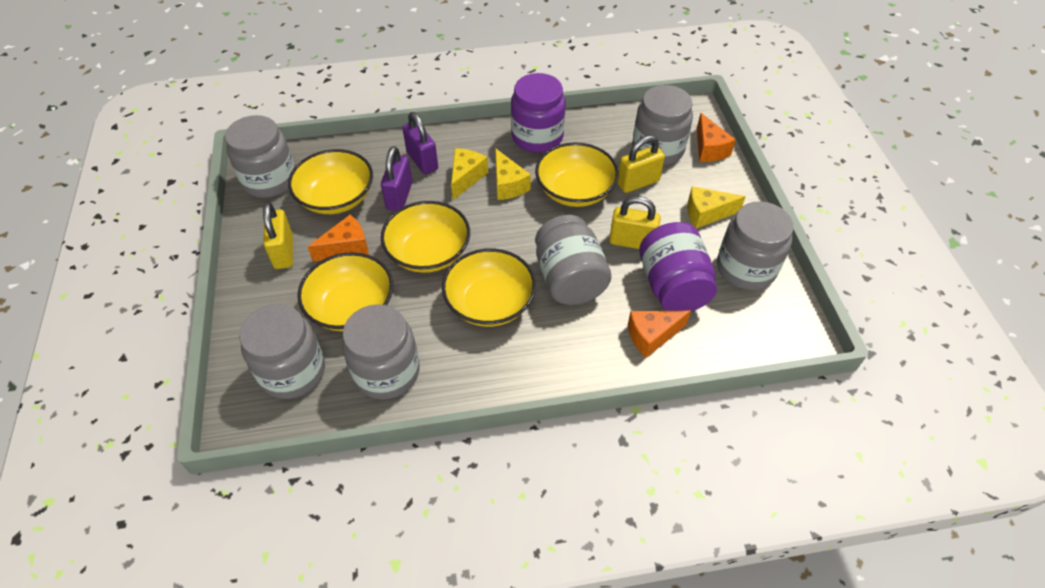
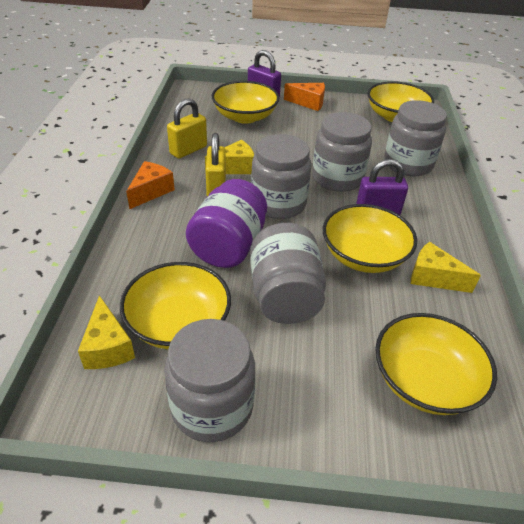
grey jar: [225,115,295,198] [239,304,325,399] [342,304,420,400] [535,215,611,305] [632,85,693,165] [717,201,794,290] = 6 -> [164,319,255,442] [250,223,326,324] [251,134,312,219] [312,112,372,192] [384,100,447,176] = 5
orange cheese: [308,215,369,262] [628,311,691,358] [697,113,736,162] = 3 -> [126,161,175,209] [284,83,325,111] = 2
purple jar: [511,73,566,153] [639,222,717,311] = 2 -> [186,179,267,268] = 1
yellow padlock: [263,202,293,269] [609,196,661,249] [617,135,665,193] = 3 -> [167,98,207,158] [206,133,226,196] = 2

